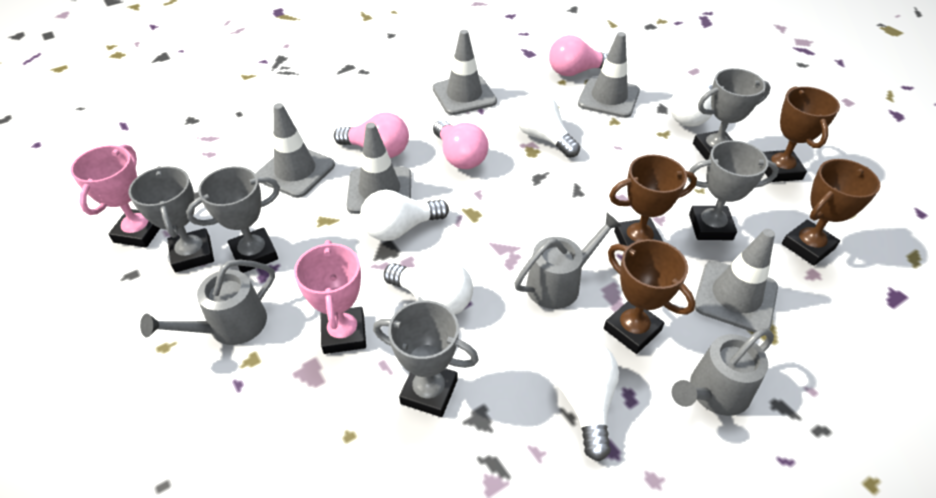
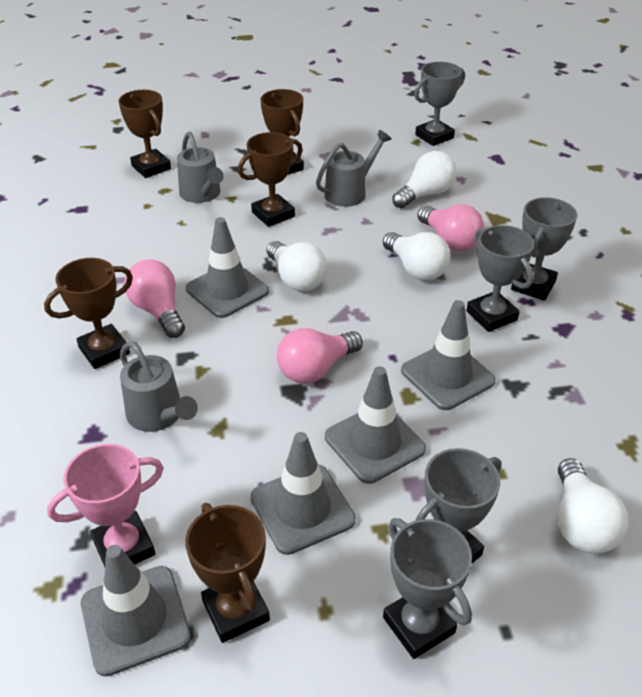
brown trophy: [604,239,695,354] [609,155,697,246] [763,86,840,182] [782,159,880,266] = 4 -> [44,258,133,369] [118,90,171,178] [185,503,270,643] [238,132,303,227] [260,89,304,174] = 5
pink trophy: [70,144,160,248] [294,240,366,354] = 2 -> [47,444,164,567] = 1
white light bulb: [360,190,449,241] [384,260,473,314] [516,93,580,158] [555,341,619,461] [670,83,713,127] = 5 -> [267,241,327,291] [383,232,451,281] [392,151,457,208] [557,458,628,554] = 4

